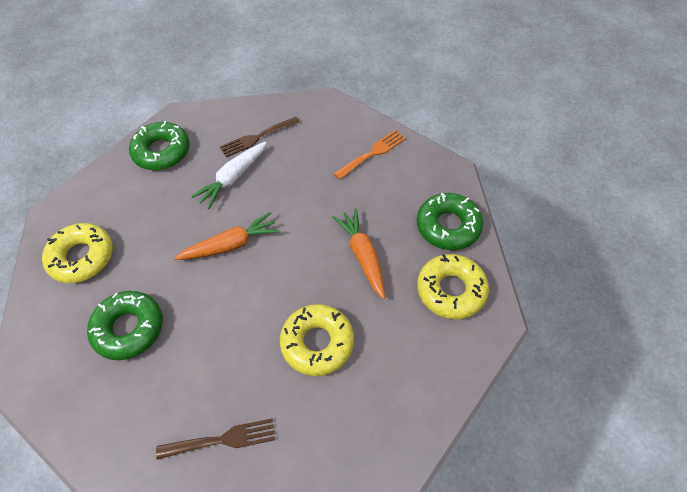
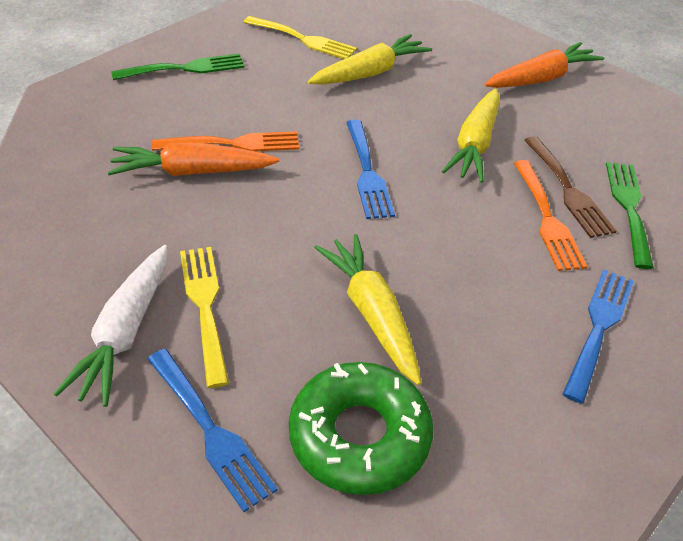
blue fork: none = 0 -> [148,349,278,512] [346,120,395,219] [563,269,634,404] = 3
brown fork: [156,419,275,460] [220,117,300,157] = 2 -> [524,136,616,238] = 1
green donut: [87,291,163,360] [129,121,190,170] [417,193,483,250] = 3 -> [289,362,433,495] = 1
green fork: none = 0 -> [111,53,245,80] [606,162,654,269] = 2
orange fork: [334,130,406,180] = 1 -> [152,131,299,151] [514,160,588,271] = 2
yellow carrot: none = 0 -> [308,34,432,85] [314,234,421,385] [442,89,500,183] = 3
yellow donut: [42,223,113,283] [280,304,354,376] [417,254,489,319] = 3 -> none = 0
yellow fork: none = 0 -> [180,247,229,388] [243,16,357,59] = 2

